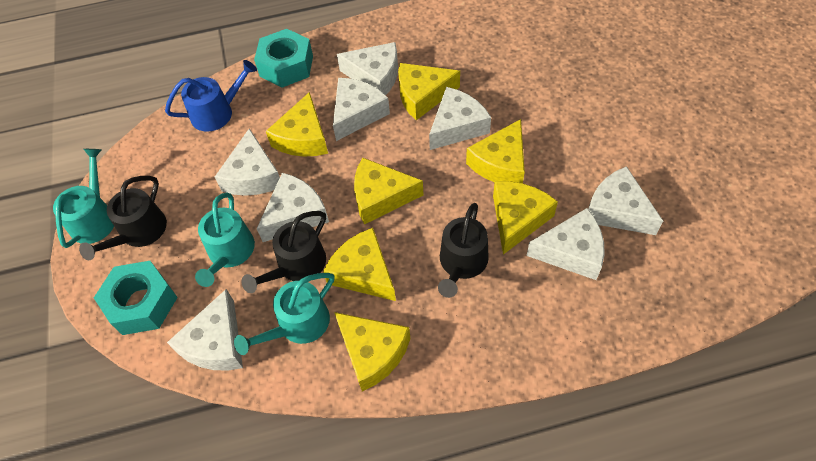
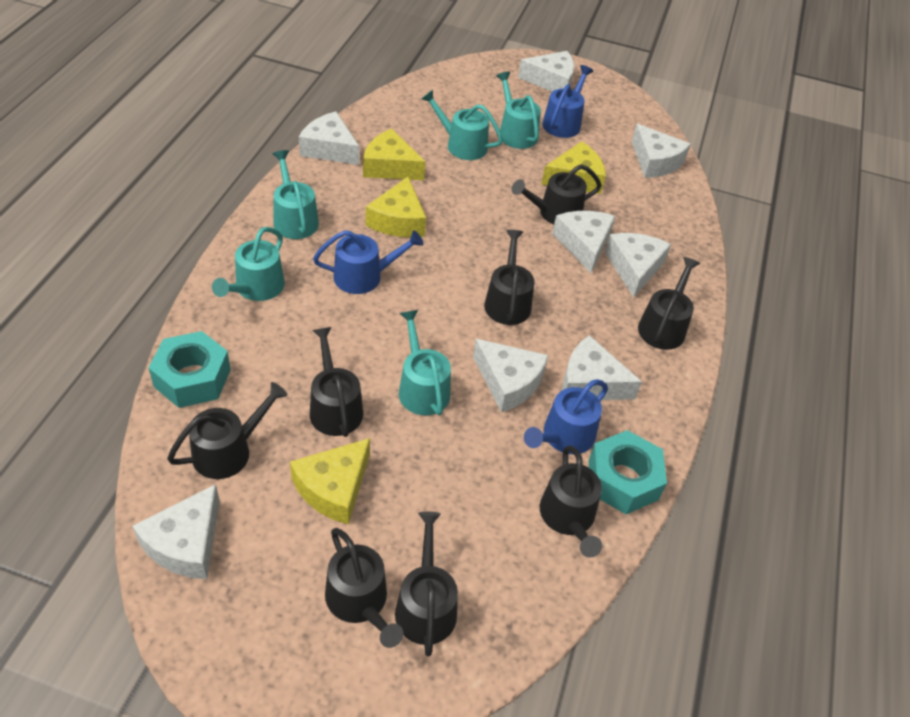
black watering can: [79,176,167,260] [242,211,326,293] [438,203,489,298] = 3 -> [167,382,288,479] [310,327,363,437] [325,528,403,648] [395,512,458,656] [484,230,534,325] [511,164,602,225] [540,446,602,558] [638,257,700,350] = 8
blue watering can: [165,60,257,132] = 1 -> [313,230,423,294] [524,379,608,454] [542,65,593,138] = 3
turquoise watering can: [53,149,114,248] [195,193,255,287] [234,273,334,355] = 3 -> [212,227,285,301] [273,150,319,239] [399,310,451,415] [421,90,503,160] [496,72,541,149] = 5
yellow cheese: [266,92,328,157] [323,228,396,301] [334,312,411,391] [354,157,423,225] [398,63,460,120] [466,119,525,183] [493,181,558,255] = 7 -> [290,438,370,525] [363,129,426,180] [366,177,426,237] [541,141,606,194] = 4

